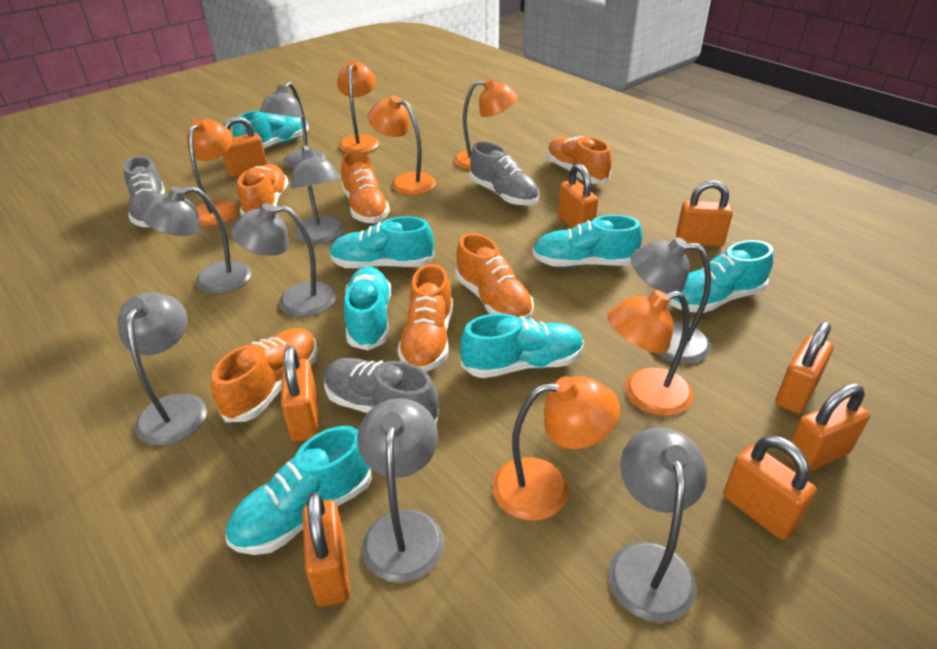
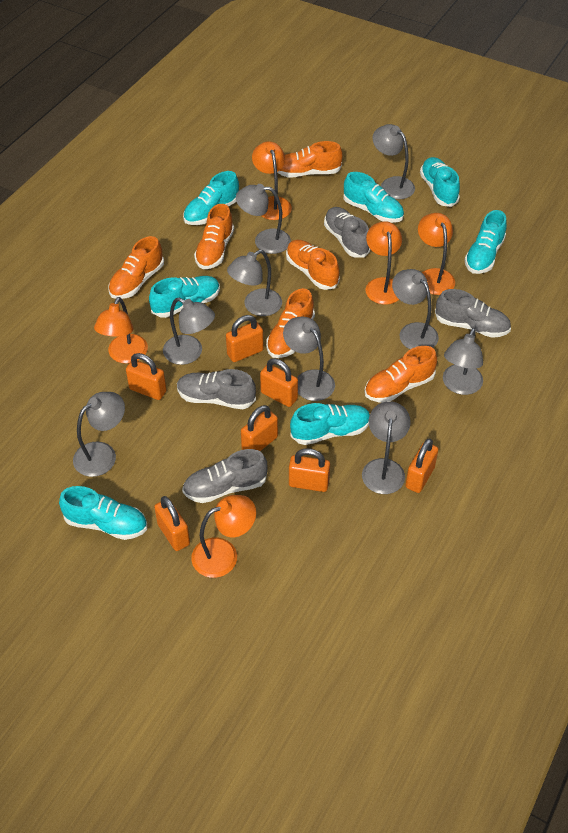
grey lamp: [118,292,207,445] [142,186,251,294] [231,203,336,317] [259,82,326,169] [291,144,344,244] [357,398,444,583] [608,427,707,622] [631,237,711,364] = 8 -> [73,392,125,477] [163,298,215,365] [227,250,282,316] [236,184,291,254] [283,316,335,401] [362,401,411,494] [372,124,415,199] [392,269,439,349] [443,328,483,395] = 9
grey shoe: [123,156,165,227] [324,358,439,426] [470,142,540,206] = 3 -> [177,369,256,409] [182,449,268,503] [324,207,370,257] [435,289,511,338] = 4
orange lamp: [187,118,239,226] [337,60,379,153] [367,96,436,195] [454,78,518,170] [492,376,620,521] [608,290,693,416] = 6 -> [94,297,148,364] [191,495,256,578] [252,141,292,220] [366,221,402,305] [418,213,455,295] = 5
orange padlock: [222,116,267,177] [281,346,319,442] [302,492,350,607] [558,164,598,228] [676,180,733,247] [723,435,817,540] [775,322,833,414] [785,383,870,472] = 8 -> [126,353,167,400] [154,496,190,551] [226,315,264,362] [241,405,278,451] [260,358,298,407] [289,448,330,492] [405,438,438,493] = 7

